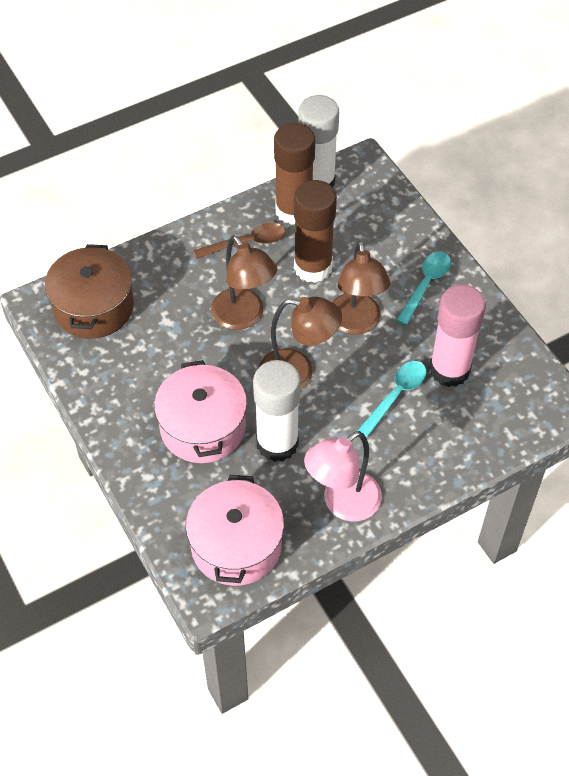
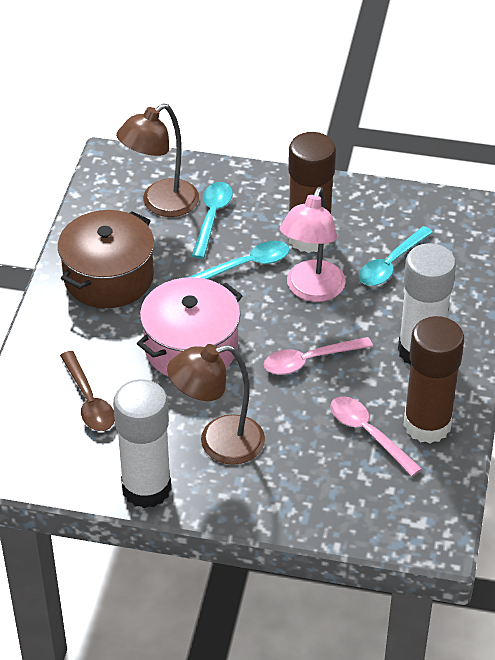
brown lamp: [211,236,277,330] [259,297,342,389] [332,240,390,335] = 3 -> [116,103,199,217] [167,344,265,465] = 2
pink glue stick: [429,284,486,387] = 1 -> none = 0
pink pot: [154,360,247,463] [186,475,284,586] = 2 -> [137,277,243,377] = 1
pink spoon: none = 0 -> [264,337,373,375] [330,396,422,477] = 2
turquoise spoon: [357,361,427,437] [397,252,451,325] = 2 -> [189,241,290,279] [192,182,233,259] [359,226,433,286] = 3

